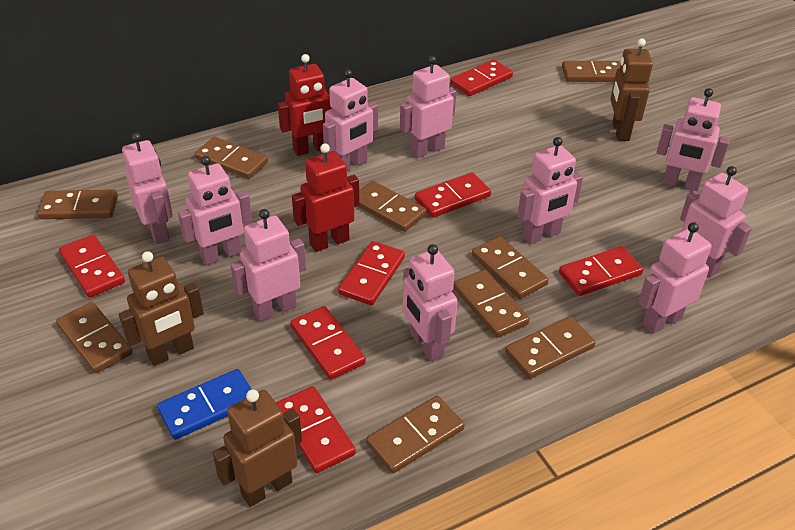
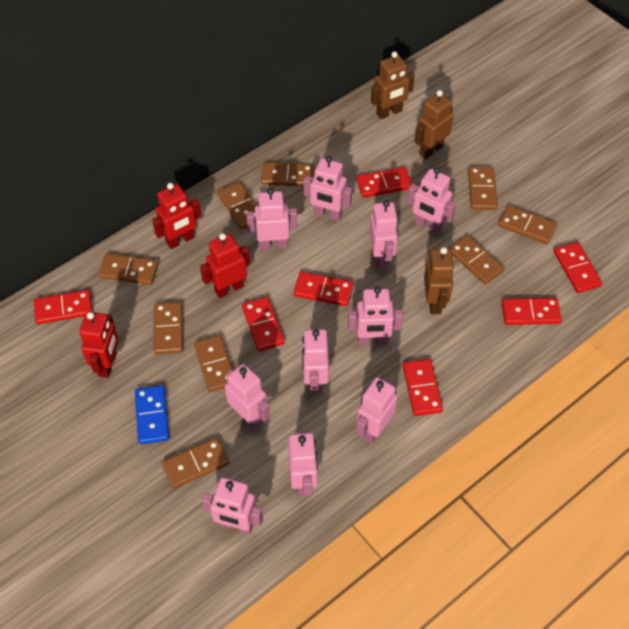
red robot: [278,54,332,156] [292,143,359,252] = 2 -> [79,312,119,378] [152,183,202,249] [200,233,250,298] = 3

